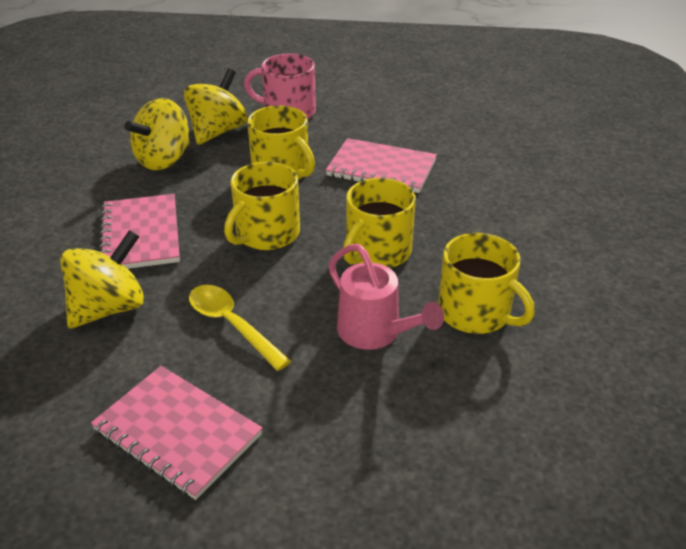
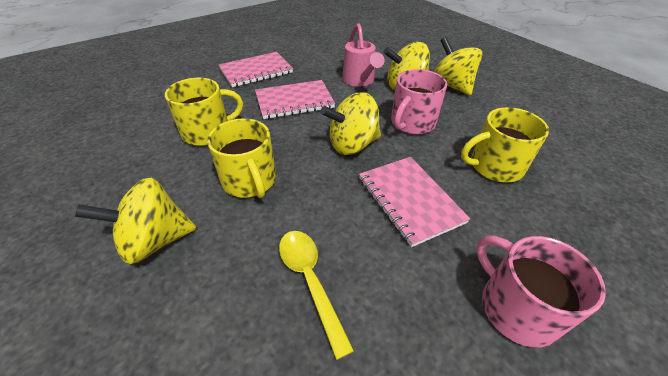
pink mug: [244,53,316,119] = 1 -> [391,69,447,134] [476,236,606,348] = 2
yellow mug: [224,162,300,250] [247,105,315,180] [343,178,416,268] [438,233,535,334] = 4 -> [165,78,243,146] [207,118,276,198] [461,107,549,182] = 3
yellow spinning top: [60,230,144,328] [124,98,190,170] [184,69,248,145] = 3 -> [75,177,196,264] [321,92,381,155] [383,42,430,90] [434,37,482,95] = 4

